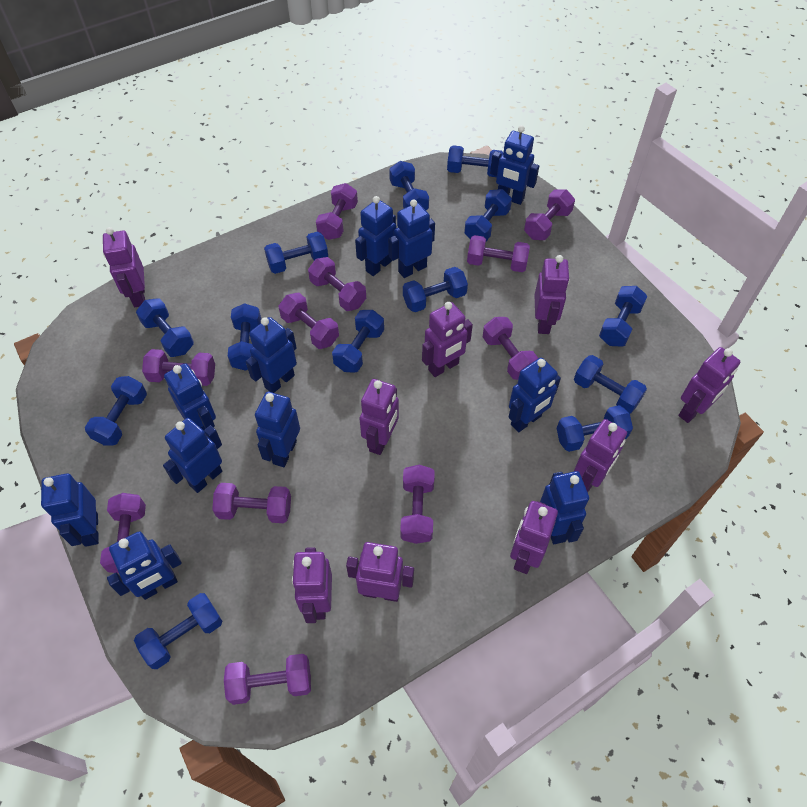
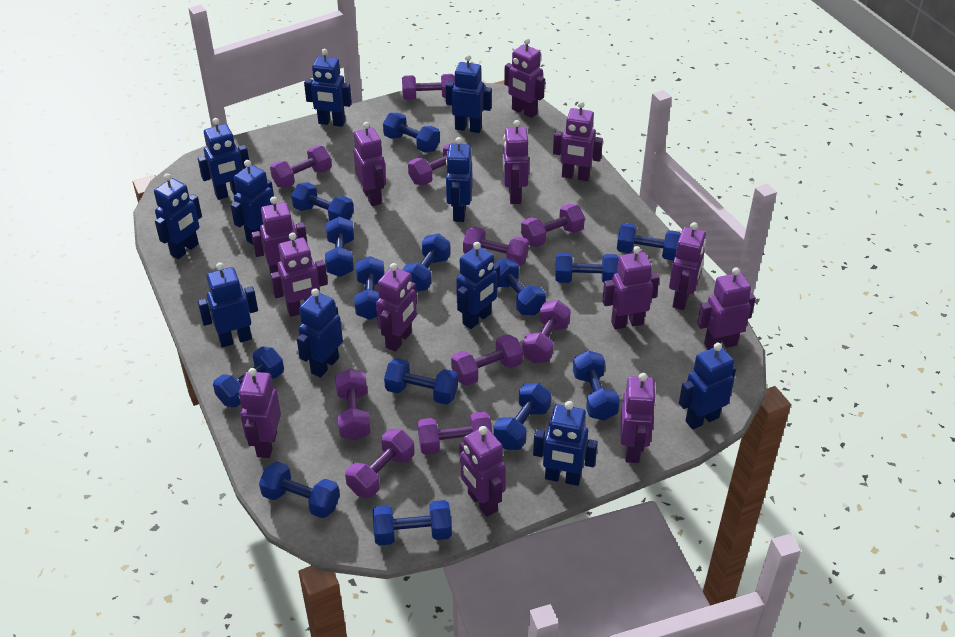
blue dumbbell: [85,376,147,446] [134,593,223,669] [136,298,194,357] [228,303,261,371] [264,232,328,274] [332,310,384,373] [389,161,429,210] [403,267,468,312] [447,145,503,177] [464,189,512,242] [556,405,633,452] [574,355,647,413] [599,286,647,346] = 13 -> [213,347,284,407] [259,461,340,518] [291,182,354,221] [325,217,354,277] [354,256,385,320] [373,500,452,545] [383,113,440,152] [384,358,458,405] [402,234,451,291] [493,383,551,450] [496,258,546,315] [555,252,619,283] [573,350,620,421] [617,223,681,261] = 14
purple dumbbell: [100,493,146,573] [142,349,215,386] [212,483,291,523] [224,654,311,705] [278,293,339,349] [308,257,366,311] [316,183,358,240] [400,465,435,544] [467,235,530,272] [483,317,538,380] [524,189,575,240] = 11 -> [270,146,331,188] [335,368,371,441] [345,429,415,498] [402,74,455,100] [408,143,457,185] [417,411,492,455] [451,334,523,386] [463,226,529,266] [521,203,585,247] [522,300,571,363] = 10
purple robot: [103,227,145,307] [292,547,332,623] [346,542,414,602] [359,379,399,455] [422,302,473,377] [510,501,558,574] [535,255,570,334] [574,419,627,492] [678,347,740,423] = 9 -> [239,368,281,458] [251,196,308,274] [270,233,328,317] [353,122,386,206] [376,263,417,352] [459,426,506,517] [503,120,529,204] [504,38,545,118] [553,101,603,181] [602,246,659,329] [620,373,656,463] [669,222,706,310] [697,267,756,349] = 13

